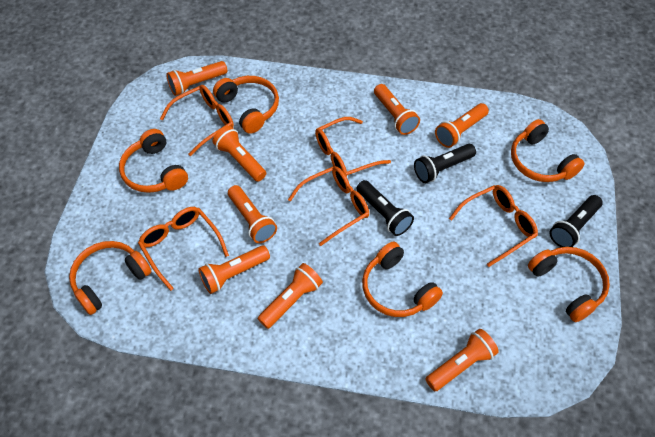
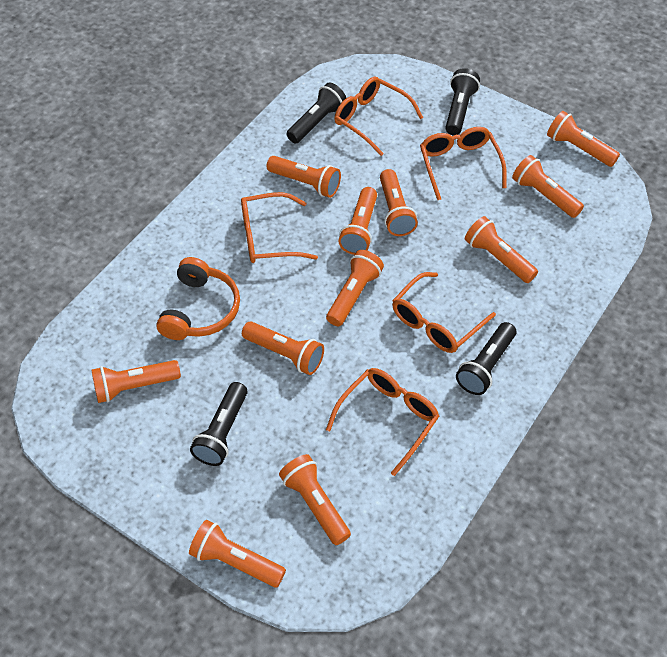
black flashlight: [357,180,414,236] [414,144,476,183] [550,195,603,247] = 3 -> [190,382,247,466] [286,83,346,144] [445,68,480,135] [456,322,516,395] = 4
orange flashlight: [166,61,228,96] [198,245,270,294] [212,126,266,182] [228,185,277,243] [258,263,323,329] [374,84,420,135] [425,329,499,391] [435,103,489,148] = 8 -> [91,360,181,403] [189,520,286,587] [242,321,324,375] [267,156,341,198] [279,454,351,545] [326,250,384,326] [338,187,377,255] [380,169,418,236] [465,216,538,283] [512,155,584,218] [547,111,620,167] = 11
orange headphones: [69,241,152,315] [119,129,188,193] [213,76,279,134] [362,242,443,317] [511,119,584,182] [528,247,610,322] = 6 -> [156,257,240,340] = 1

